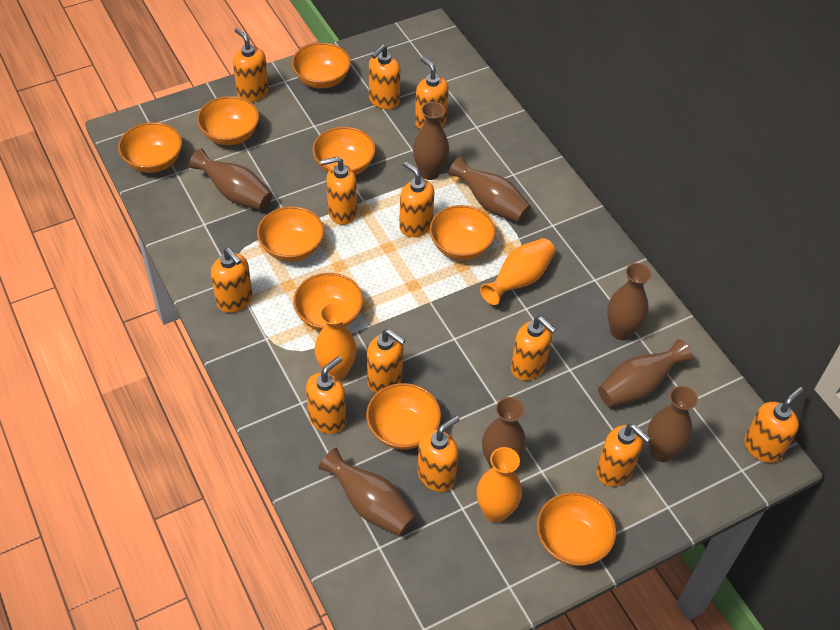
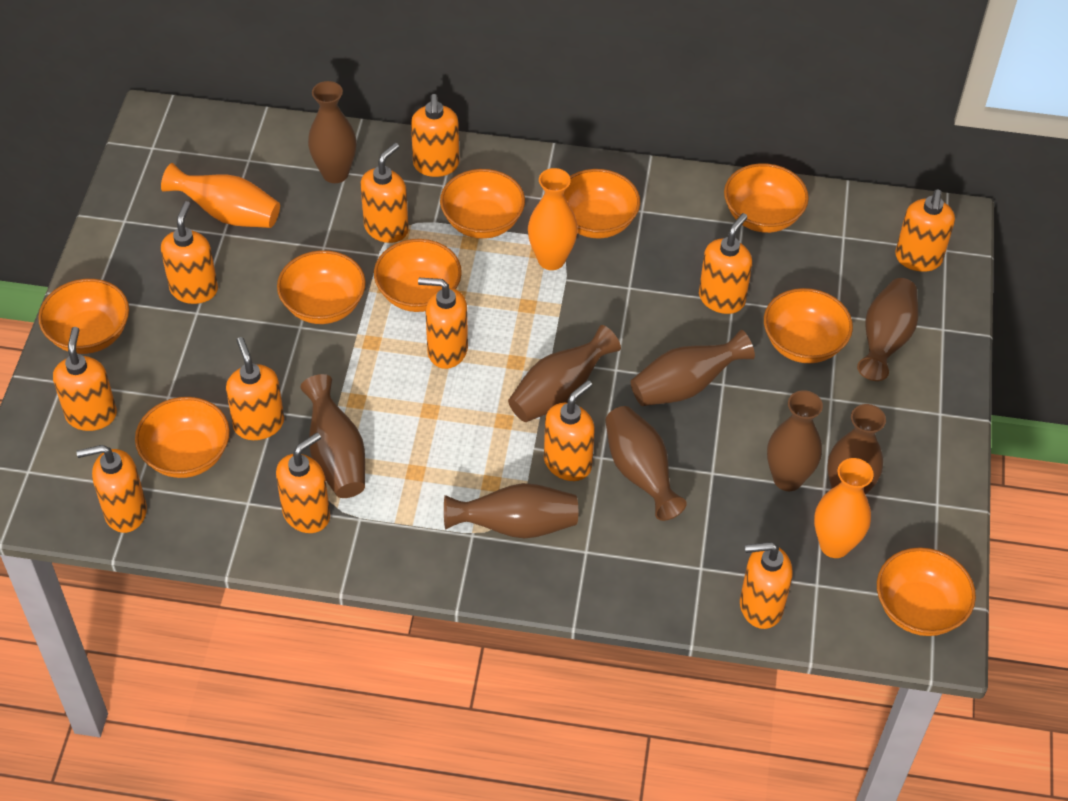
brown vase: [189,148,272,210] [319,448,416,536] [413,102,449,180] [448,156,531,223] [482,397,526,468] [598,339,693,407] [607,263,652,340] [647,386,698,462] = 8 -> [300,374,365,498] [308,81,357,183] [444,483,578,539] [508,325,621,422] [605,406,687,521] [631,330,755,406] [767,390,823,491] [827,404,886,495] [857,278,918,381] = 9

